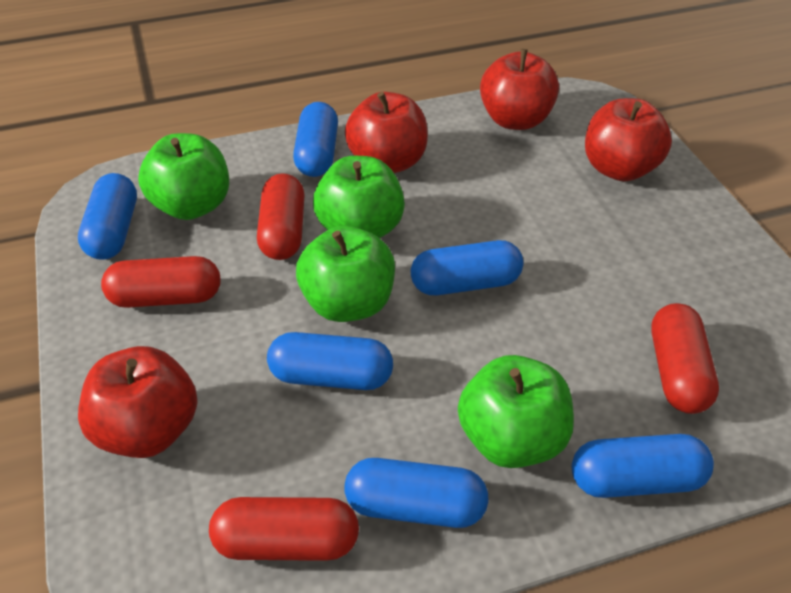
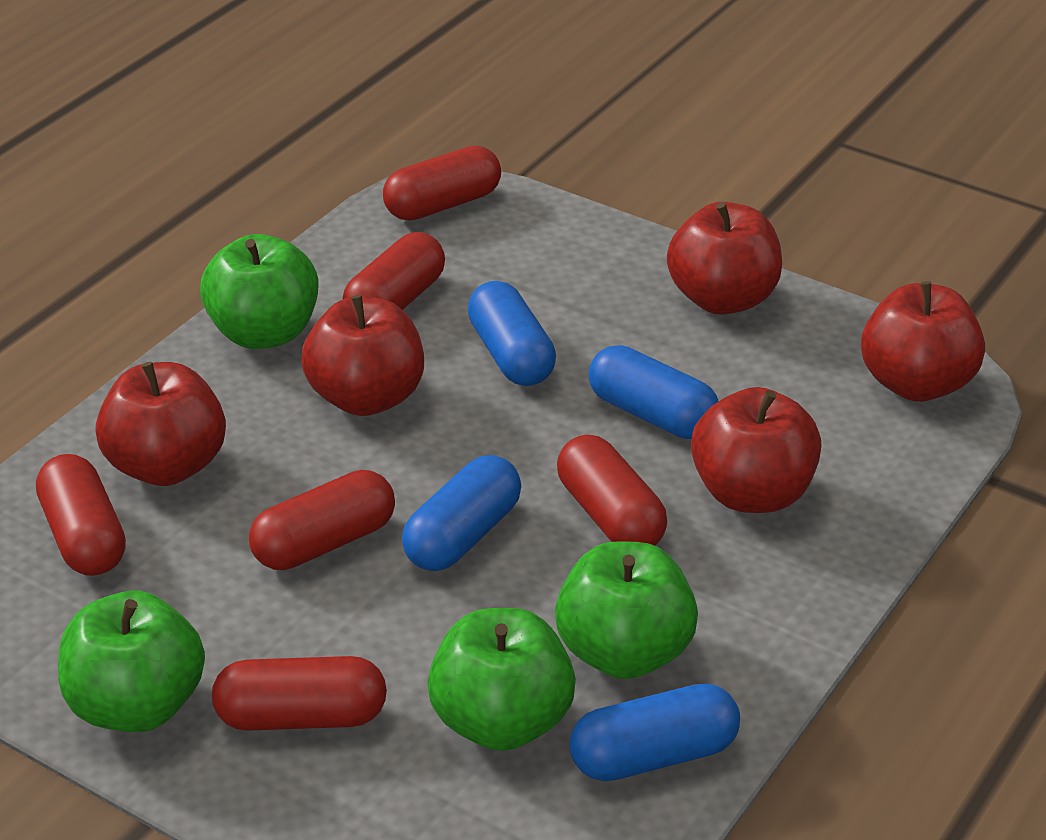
blue capsule: [78,173,137,260] [267,332,393,390] [293,102,338,177] [344,458,489,528] [411,240,524,295] [572,434,714,498] = 6 -> [402,455,521,571] [468,281,556,386] [569,684,740,781] [588,345,718,439] = 4
red apple: [78,346,198,458] [345,92,428,173] [480,49,559,130] [585,98,672,181] = 4 -> [96,362,226,486] [301,295,424,416] [667,202,782,315] [691,387,822,513] [861,281,985,402] = 5
red capsule: [101,256,221,308] [209,497,359,561] [257,173,305,260] [651,303,719,414] = 4 -> [36,454,126,576] [212,656,387,731] [249,470,395,570] [342,232,445,310] [383,146,501,221] [557,434,667,546] = 6

